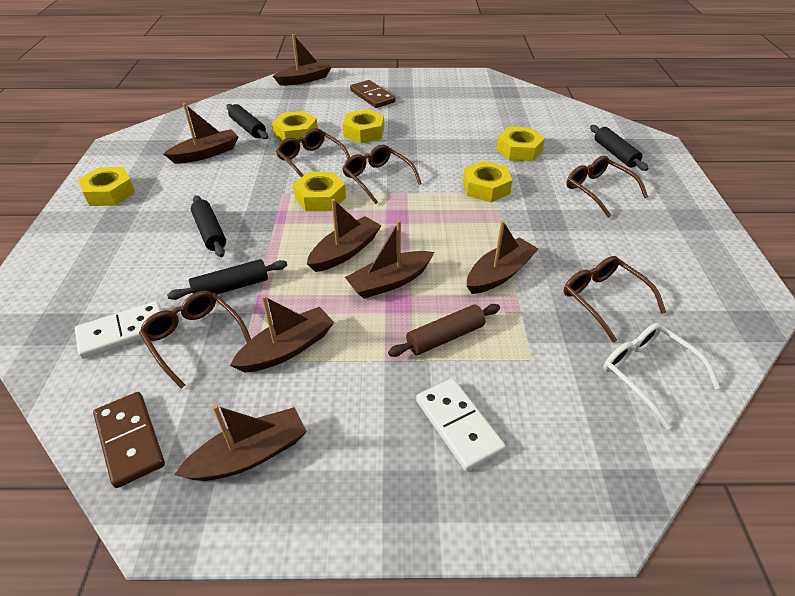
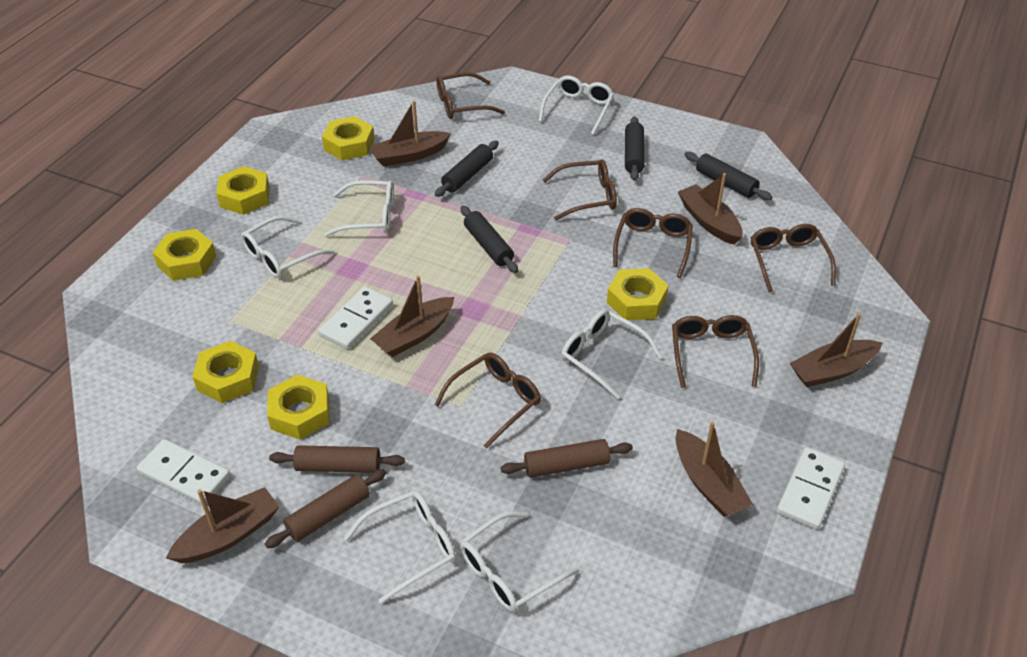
brown boat: [164,103,238,164] [174,404,307,481] [230,295,334,373] [273,34,332,86] [307,199,382,272] [345,220,434,299] [467,220,539,294] = 7 -> [166,487,279,563] [369,100,451,166] [370,275,454,357] [676,421,753,517] [678,173,743,245] [790,313,882,387] = 6
brown domino: [93,392,165,488] [350,80,395,108] = 2 -> none = 0
brown glasses: [139,290,251,388] [276,128,350,177] [342,145,422,204] [564,256,666,343] [566,156,648,218] = 5 -> [434,353,541,449] [436,72,505,119] [543,159,617,220] [613,208,693,278] [672,315,759,388] [750,224,836,292] = 6
brown rolling pin: [388,304,500,357] = 1 -> [265,469,386,548] [269,445,405,473] [501,439,633,478] = 3
white domino: [75,301,161,359] [416,378,505,471] = 2 -> [137,439,230,505] [318,286,393,350] [777,447,845,530] = 3
white glasses: [603,323,720,430] = 1 -> [241,216,335,278] [324,180,394,237] [344,491,456,604] [460,511,580,612] [538,75,614,135] [561,309,662,400] = 6

